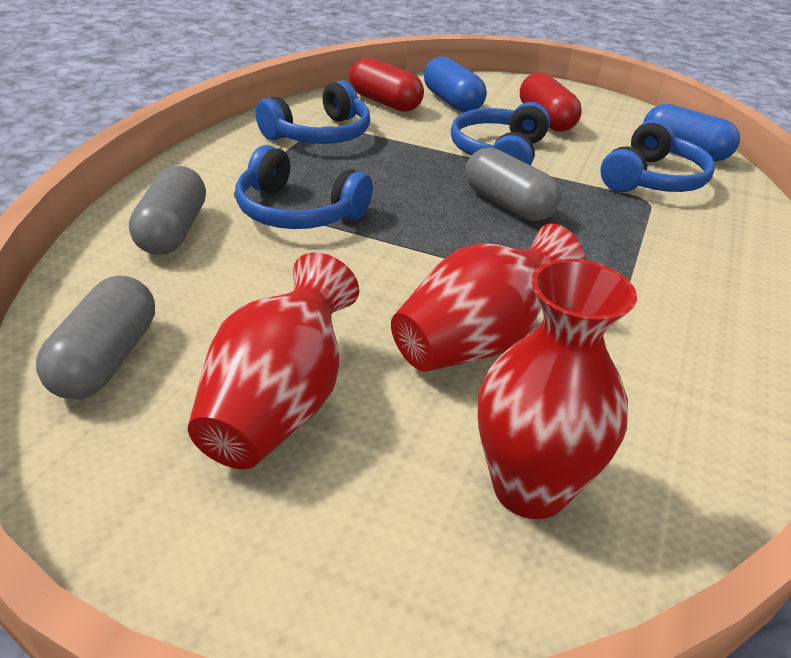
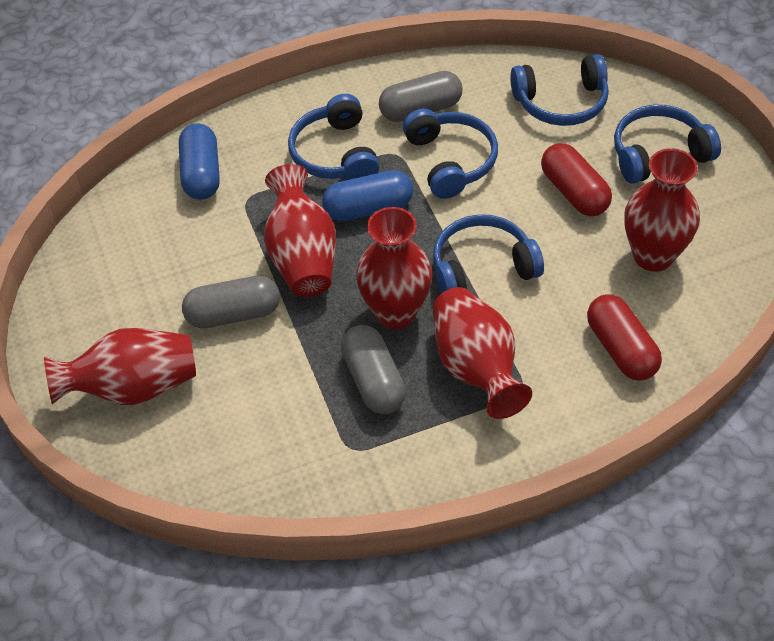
blue headphones: [235,145,373,229] [256,80,370,144] [451,102,550,166] [600,119,715,192] = 4 -> [288,94,380,180] [403,109,498,199] [433,214,544,293] [510,54,609,126] [614,105,721,184] = 5
red vase: [188,252,359,469] [391,223,586,372] [478,259,637,519] = 3 -> [44,328,196,405] [264,164,336,297] [356,207,432,329] [432,287,532,419] [624,148,700,272] = 5

